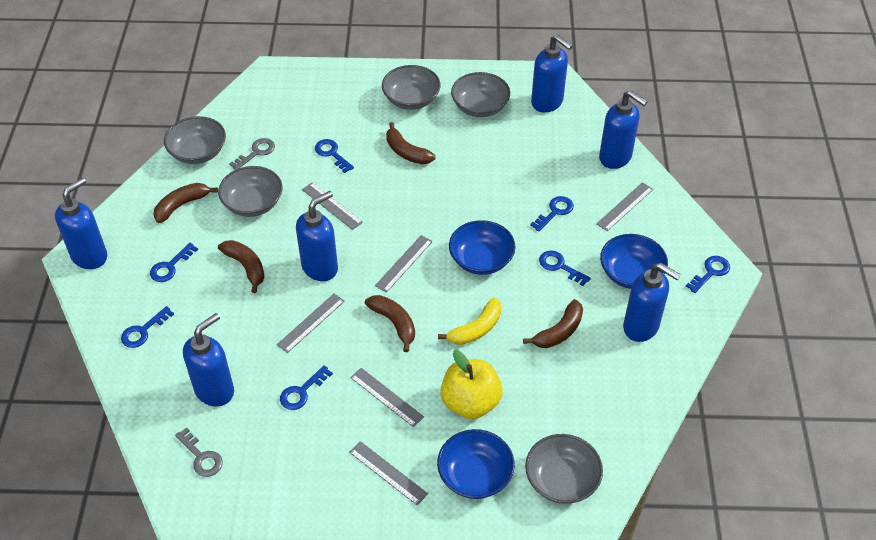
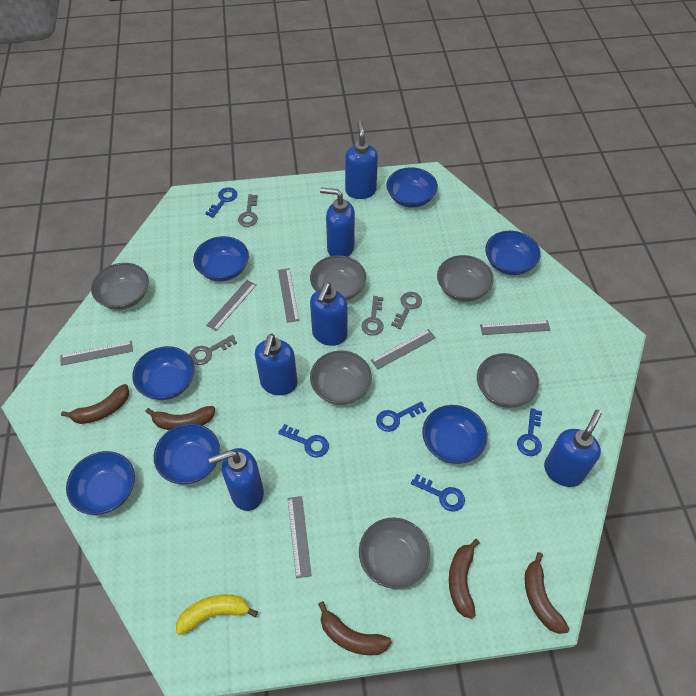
blue bowl: [437,429,515,499] [449,220,516,275] [600,234,668,289] = 3 -> [66,451,135,515] [132,346,195,400] [154,424,220,484] [193,236,249,281] [387,167,438,208] [422,405,488,464] [485,231,541,275] = 7
blue key: [121,306,174,348] [150,243,198,282] [280,365,333,410] [315,139,354,173] [530,196,574,231] [539,251,591,286] [686,256,730,293] = 7 -> [205,187,237,218] [278,424,329,457] [376,401,426,432] [411,474,465,512] [517,408,542,456] = 5
grey bowl: [164,116,226,164] [218,166,282,217] [382,65,441,110] [451,72,510,117] [525,434,603,504] = 5 -> [91,263,149,310] [310,255,366,301] [310,351,372,405] [359,518,430,589] [437,255,494,302] [477,353,539,408] = 6
grey key: [175,427,223,477] [229,138,275,170] = 2 -> [189,335,237,365] [238,194,258,227] [362,296,384,336] [391,292,422,329] = 4
yellow apple: [441,350,503,419] = 1 -> none = 0

